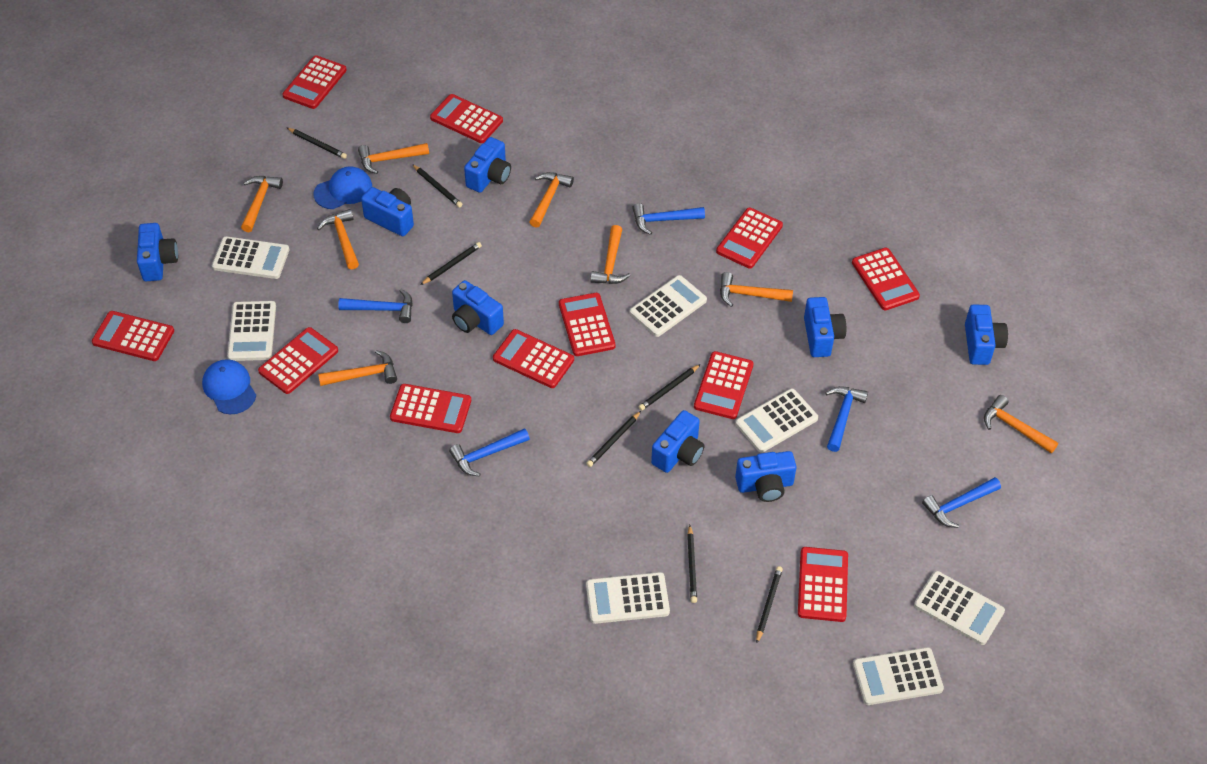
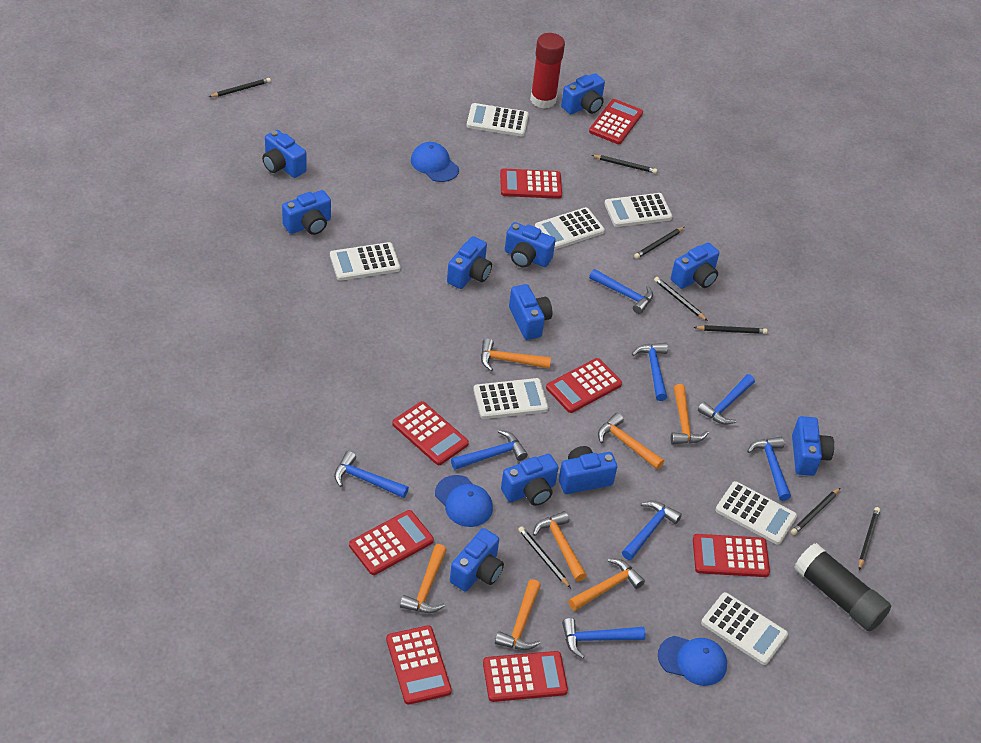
black glue stick: none = 0 -> [794,543,891,631] = 1
black pencil: [287,128,347,159] [412,164,462,207] [420,242,482,285] [586,411,641,467] [639,364,701,411] [687,525,697,603] [756,566,783,643] = 7 -> [209,78,271,97] [518,526,571,588] [592,155,657,174] [634,227,684,259] [654,277,708,321] [694,325,767,334] [791,488,840,535] [859,507,880,570] = 8
blue camera: [137,223,178,281] [361,187,414,236] [452,280,504,335] [464,137,511,193] [651,410,705,473] [735,451,796,502] [804,297,846,357] [965,305,1008,365] = 8 -> [262,130,307,178] [282,190,331,235] [447,236,492,289] [450,528,504,592] [501,454,558,506] [505,222,555,268] [509,284,552,340] [559,446,617,494] [561,73,605,114] [671,243,719,289] [792,416,834,476] = 11
blue cap: [202,359,256,414] [313,166,372,209] = 2 -> [411,142,459,182] [435,475,493,527] [658,636,727,686] = 3
blue hammer: [338,289,413,323] [449,428,530,477] [632,203,705,235] [825,386,868,452] [922,477,1001,528] = 5 -> [334,451,409,498] [451,430,528,470] [562,618,646,658] [589,269,653,314] [622,501,682,560] [632,343,668,401] [698,374,755,425] [747,437,791,501] = 8
orange hammer: [241,176,283,232] [317,209,359,269] [318,350,397,386] [358,143,429,174] [530,172,574,228] [590,225,630,284] [720,272,793,307] [984,395,1058,453] = 8 -> [400,544,447,613] [481,338,551,371] [495,579,541,650] [533,511,587,581] [568,558,645,611] [598,413,664,469] [671,384,709,444] = 7
red calculator: [92,311,174,361] [258,327,338,394] [282,55,347,109] [390,384,471,433] [430,94,503,143] [493,329,574,388] [559,293,615,356] [694,351,754,419] [716,207,783,269] [798,547,848,622] [852,248,920,310] = 11 -> [349,510,434,575] [386,625,452,705] [392,401,469,465] [483,651,568,702] [500,169,562,199] [546,358,622,413] [589,99,643,144] [693,534,770,577] = 8
red glue stick: none = 0 -> [530,33,565,109] = 1

